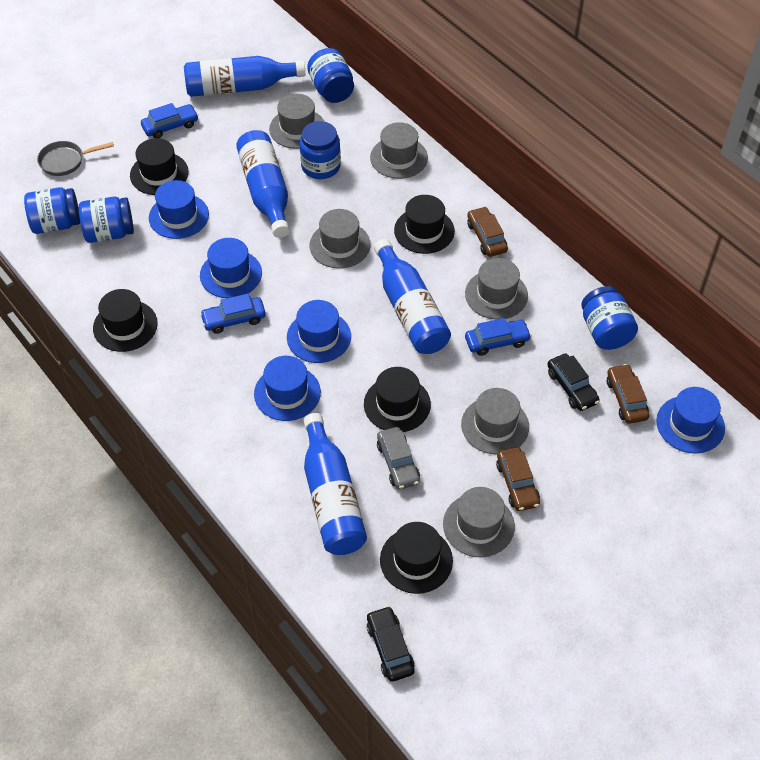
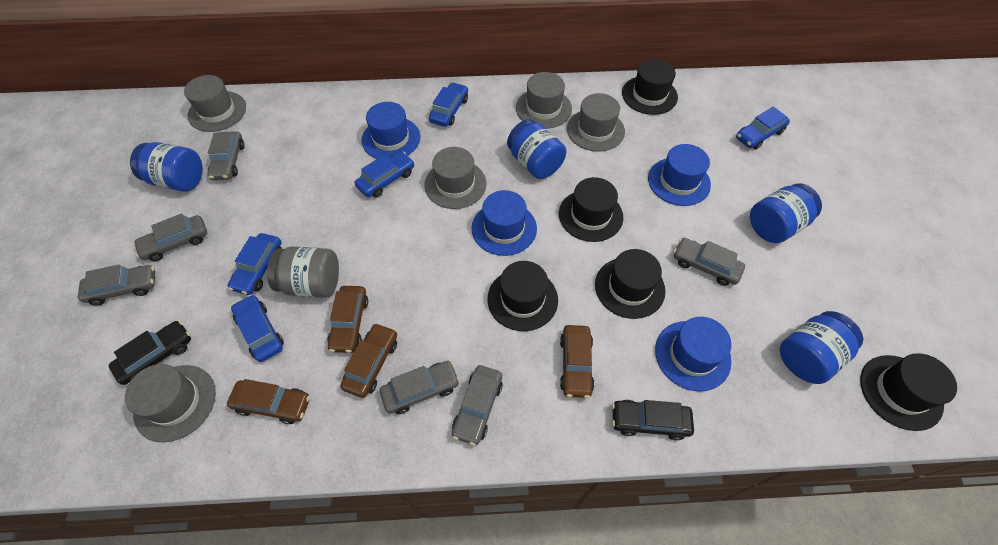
blue bottle: [184,56,305,97] [236,130,290,238] [303,413,367,555] [374,239,451,354] = 4 -> none = 0
blue car: [141,103,199,138] [200,294,266,334] [465,318,532,356] = 3 -> [227,233,282,295] [231,295,284,362] [355,151,414,197] [429,82,468,127] [736,107,790,149] = 5
blue hat: [149,180,209,239] [200,238,262,298] [254,356,321,421] [287,300,351,363] [656,387,725,453] = 5 -> [361,102,420,159] [471,190,537,256] [648,144,711,206] [655,317,732,392] = 4
blue jar: [24,187,80,234] [79,196,134,243] [300,121,341,179] [307,48,354,103] [581,286,638,350] = 5 -> [130,142,203,191] [507,119,567,179] [750,183,822,243] [780,311,863,384] = 4
brown car: [467,206,508,257] [496,447,540,511] [607,364,649,424] = 3 -> [227,379,310,424] [327,286,368,353] [340,323,397,398] [560,325,595,398] = 4
grey car: [377,427,420,490] = 1 -> [78,264,155,306] [133,213,207,261] [207,131,245,180] [380,361,460,414] [452,365,503,446] [673,238,745,286] = 6
grey hat: [269,94,325,149] [309,209,371,269] [370,122,428,179] [443,487,515,558] [461,388,529,455] [465,258,528,320] = 6 -> [125,364,216,442] [184,75,246,132] [424,147,487,209] [516,72,572,129] [567,93,625,152] = 5
grey jar: none = 0 -> [267,246,339,298] = 1
grey pan: [37,141,114,176] = 1 -> none = 0

